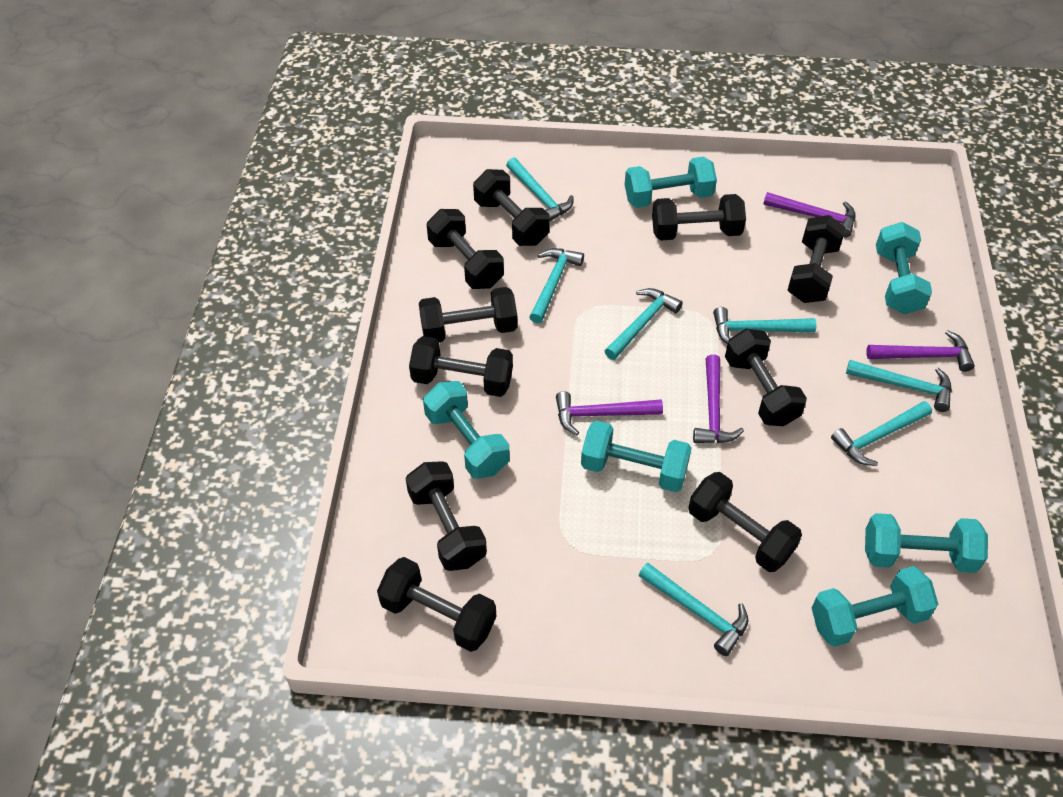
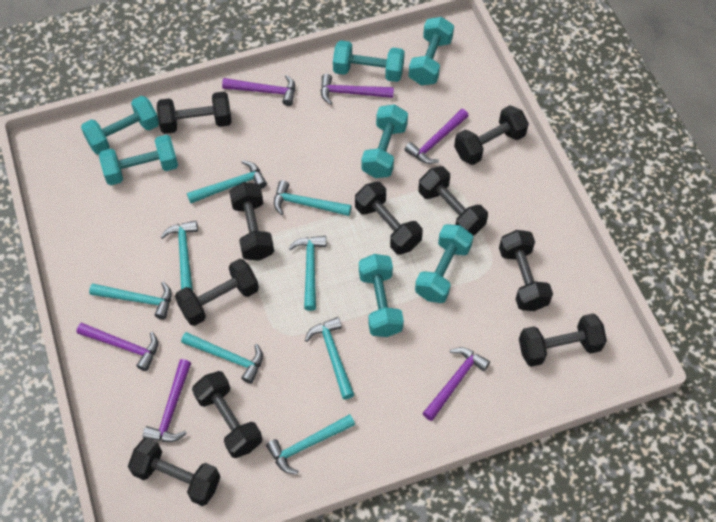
purple hammer: [556,391,663,435] [693,354,744,443] [763,192,856,238] [866,330,975,372] = 4 -> [77,323,158,371] [143,359,191,442] [222,75,295,106] [321,74,394,105] [404,109,469,164] [422,347,490,421] = 6
turquoise dumbbell: [423,381,510,479] [581,420,692,492] [625,157,717,208] [812,566,938,647] [865,513,988,573] [876,222,932,314] = 6 -> [81,96,159,155] [99,135,178,185] [333,40,405,82] [359,254,404,337] [361,104,408,178] [409,17,454,85] [415,224,473,303] = 7
turquoise hammer: [506,157,574,221] [529,248,584,323] [605,288,683,360] [639,563,748,656] [713,307,816,344] [831,401,932,466] [846,360,952,412] = 7 -> [89,282,172,319] [161,221,198,291] [181,332,263,384] [187,160,267,203] [266,414,355,474] [274,180,352,216] [289,236,326,311] [305,317,354,399] = 8

